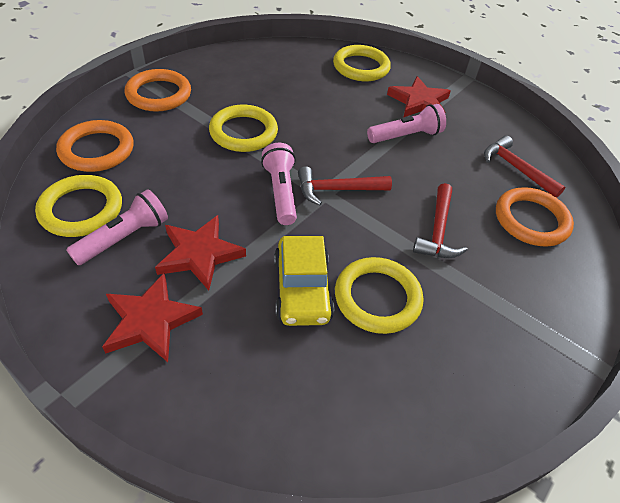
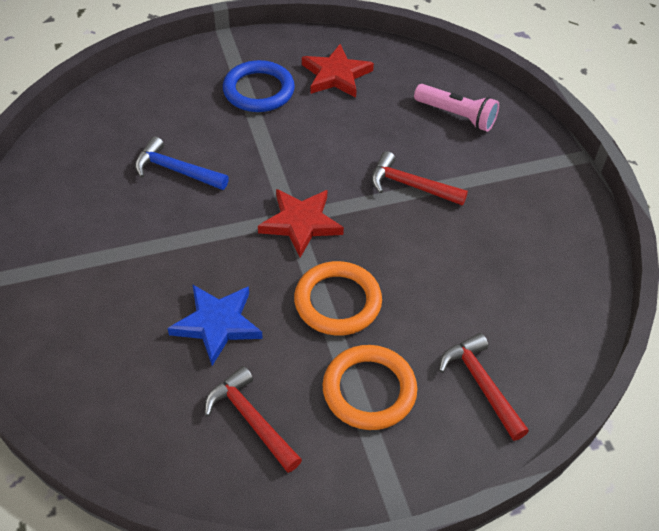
blue hammer: none = 0 -> [135,136,229,190] = 1
blue ring: none = 0 -> [223,60,295,112] = 1
blue star: none = 0 -> [168,285,263,366] = 1
orange ring: [56,120,134,172] [125,69,191,111] [496,187,574,247] = 3 -> [294,261,382,336] [323,345,417,430] = 2
pink flashlight: [66,189,168,265] [261,143,297,225] [367,104,446,143] = 3 -> [414,84,499,132] = 1
red star: [102,273,203,362] [155,215,246,290] [387,76,451,118] = 3 -> [258,189,344,258] [302,44,374,98] = 2
yellow car: [274,236,334,326] = 1 -> none = 0
yellow ring: [35,175,122,237] [209,105,278,152] [333,45,391,81] [335,257,423,334] = 4 -> none = 0

